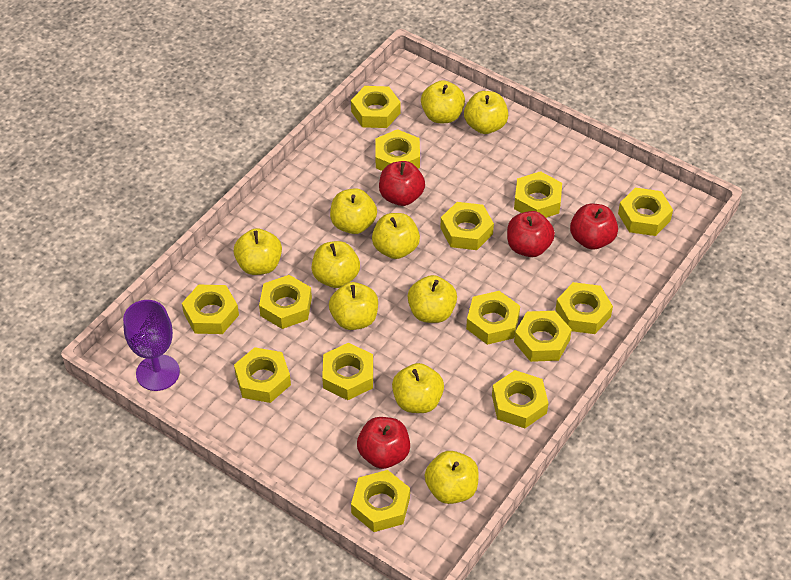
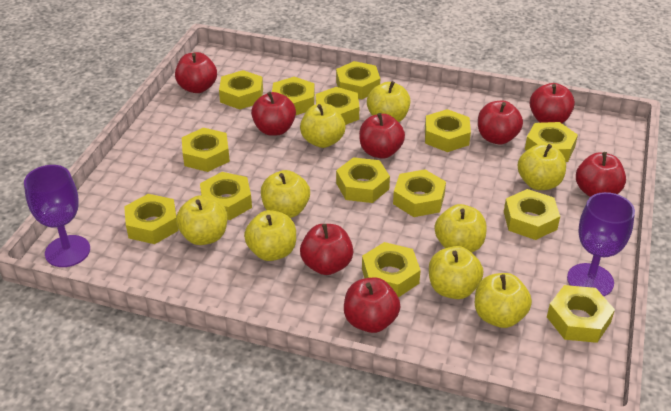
purple goblet: [123,300,180,391] = 1 -> [24,165,90,267] [567,192,635,296] = 2
red apple: [357,417,410,469] [379,161,425,206] [507,211,555,257] [570,204,618,250] = 4 -> [175,52,217,93] [251,92,296,136] [300,224,353,275] [344,277,400,333] [359,113,405,159] [478,100,523,145] [530,83,575,123] [576,152,626,197] = 8
yellow apple: [234,228,282,275] [312,241,360,288] [329,282,378,330] [330,188,377,234] [372,213,420,259] [392,363,444,413] [408,275,457,323] [421,80,465,123] [425,451,479,504] [464,91,508,134] = 10 -> [176,195,228,245] [244,210,296,261] [261,170,310,218] [300,104,346,148] [367,81,411,122] [429,246,483,299] [435,204,487,253] [475,273,532,328] [518,144,566,190] = 9

